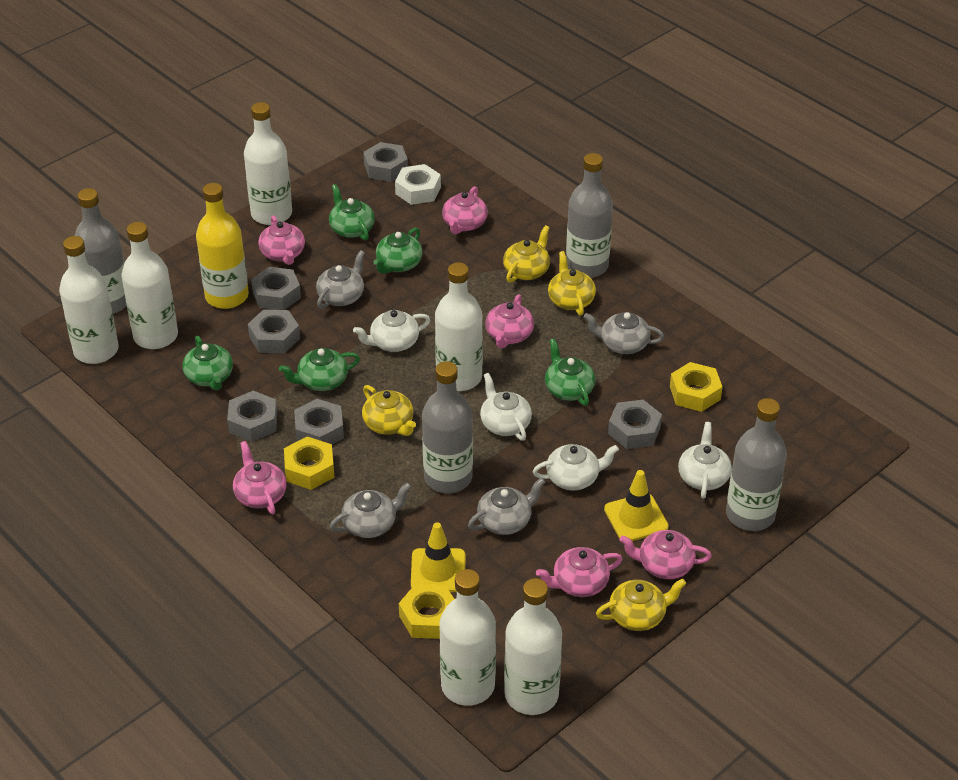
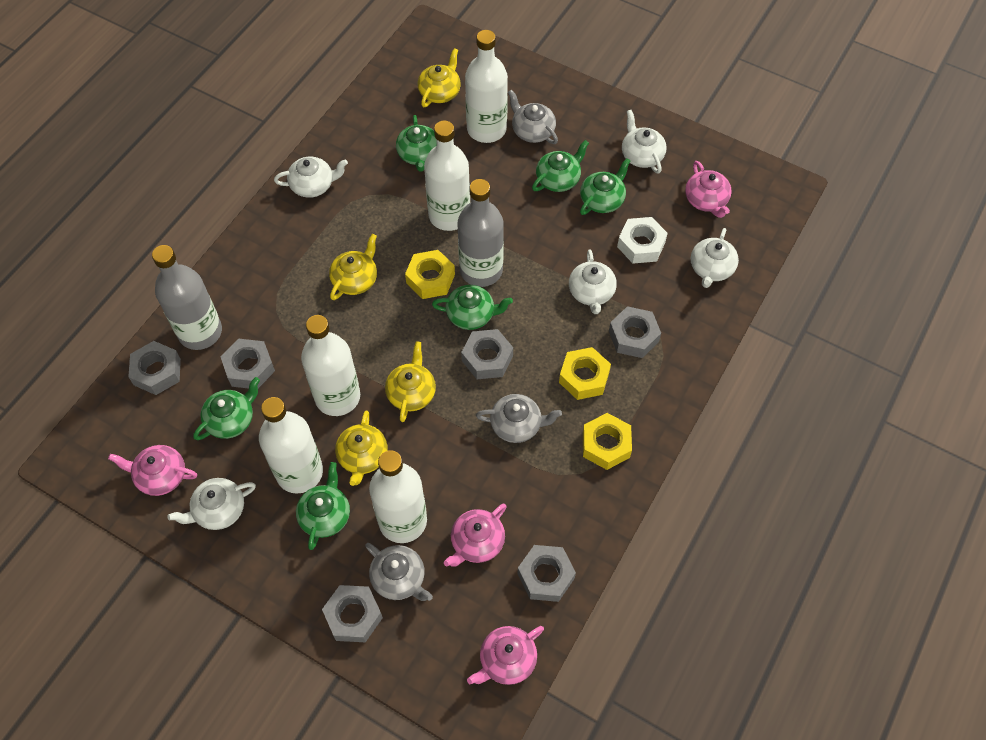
green teapot: [182,336,233,391] [279,348,360,391] [329,184,375,240] [374,227,422,274] [545,339,595,406] = 5 -> [193,377,260,440] [296,462,350,550] [396,115,436,172] [432,285,513,330] [532,140,589,192] [580,158,631,215] = 6
grey bottle: [75,188,127,314] [422,361,473,493] [566,153,613,278] [726,398,787,531] = 4 -> [152,245,222,350] [457,179,504,287] = 2
grey teapot: [316,250,365,309] [330,483,411,538] [468,478,545,535] [584,312,664,354] = 4 -> [365,543,433,601] [476,394,562,443] [508,90,558,144] = 3
pink teapot: [233,441,287,514] [258,216,305,265] [442,186,488,234] [485,294,534,349] [536,547,622,597] [619,530,712,579] = 6 -> [108,445,197,496] [444,504,507,567] [467,626,544,685] [685,161,732,218] = 4
white bottle: [59,236,119,364] [121,222,178,349] [244,102,292,225] [435,262,483,391] [440,569,496,706] [504,578,562,715] = 6 -> [259,397,323,494] [301,315,360,416] [369,450,427,543] [424,120,470,231] [465,30,508,143] = 5
white teapot: [353,310,430,352] [480,373,532,441] [533,444,619,491] [678,422,732,498] = 4 -> [167,478,256,530] [274,156,348,198] [569,250,617,314] [622,110,667,174] [691,228,739,288] = 5
yellow bottle: [196,183,249,309] = 1 -> none = 0
yellow traffic cone: [411,522,465,592] [604,470,669,541] = 2 -> none = 0

